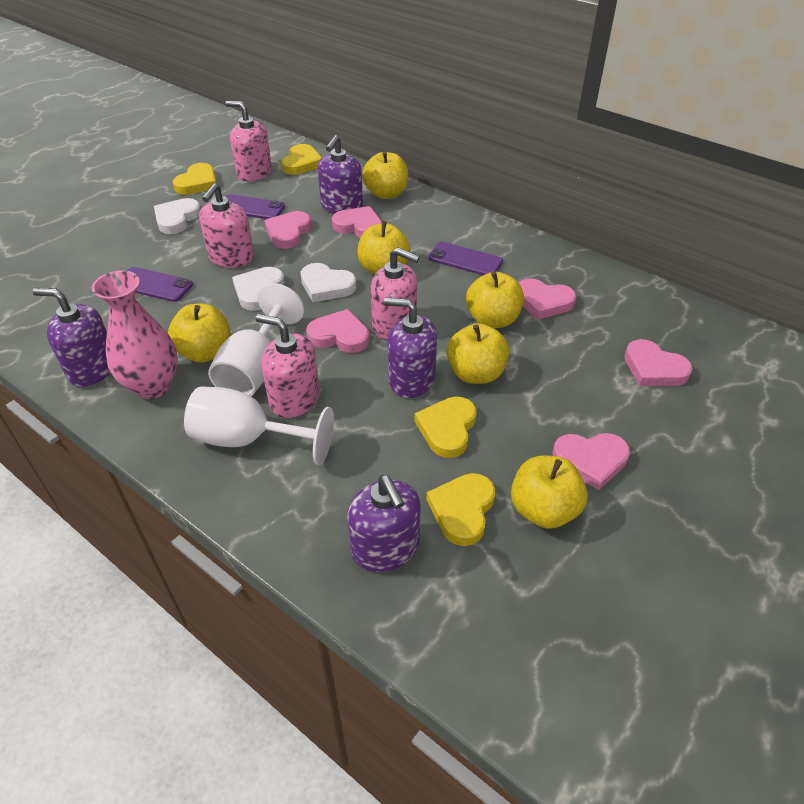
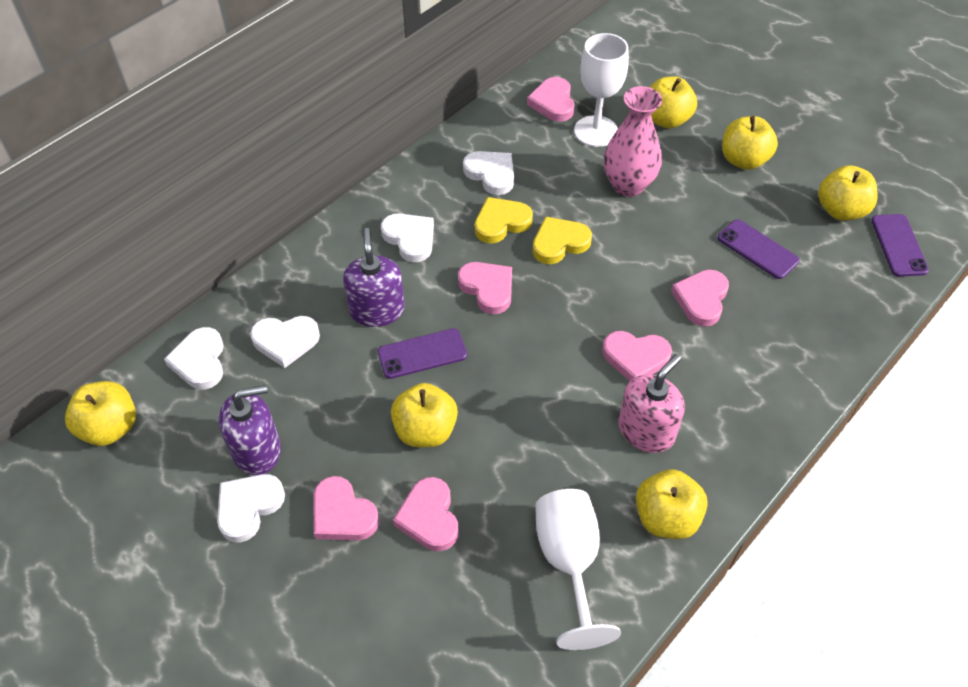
pink soap dispenser: [199,183,254,268] [225,101,272,182] [255,314,320,418] [371,247,420,340] = 4 -> [618,354,685,453] = 1
purple soap dispenser: [32,288,111,387] [318,135,363,214] [348,475,421,572] [384,297,437,398] = 4 -> [219,385,281,475] [343,228,405,327] = 2
white heart: [154,198,201,234] [232,267,285,311] [301,263,357,302] = 3 -> [164,327,224,390] [217,474,285,543] [250,316,320,368] [381,213,434,263] [463,151,514,195] = 5
yellow heart: [173,163,217,195] [282,144,322,175] [415,397,476,458] [426,473,495,546] = 4 -> [475,197,533,243] [533,217,592,264] = 2

